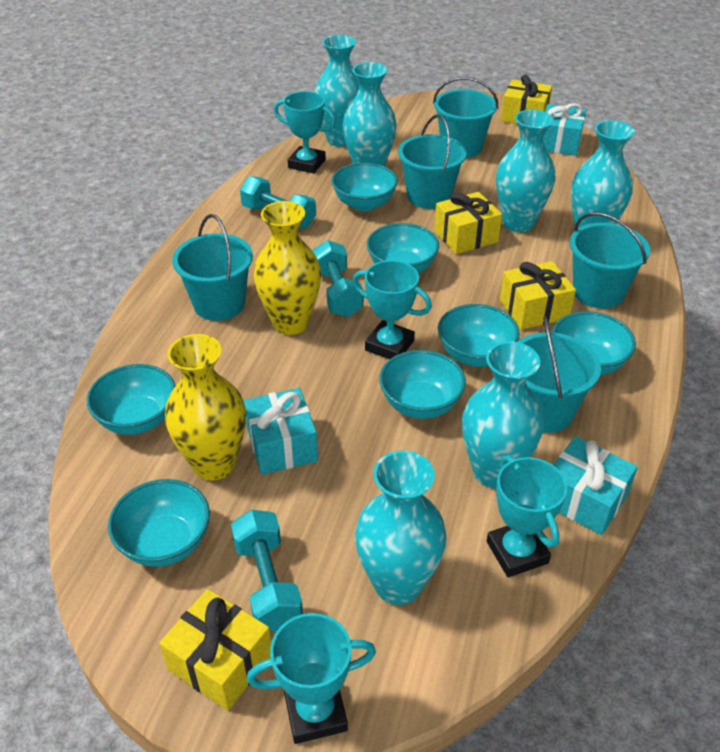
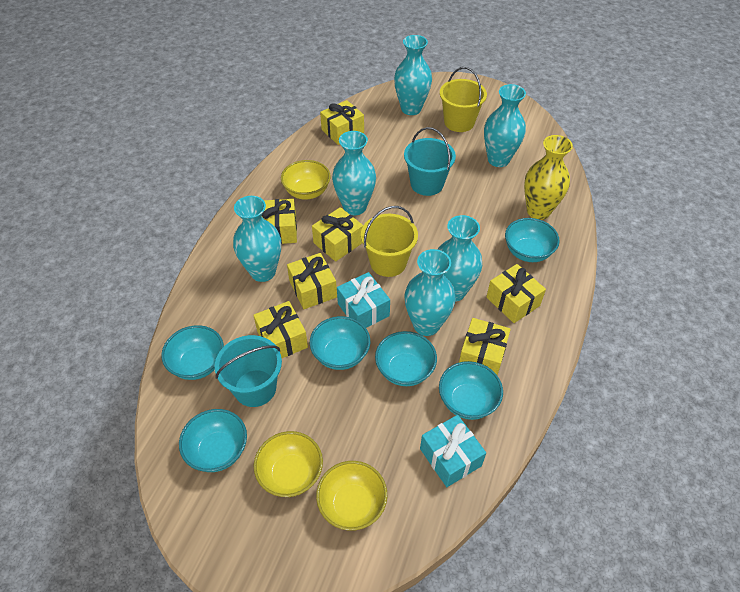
turquoise bowl: [87,364,176,435] [108,479,210,567] [332,163,398,211] [367,223,439,273] [379,350,466,419] [438,304,520,367] [552,311,636,375] = 7 -> [162,325,224,380] [179,409,247,472] [310,316,370,370] [375,331,437,386] [439,361,503,420] [505,218,560,262] = 6
turquoise bucket: [172,214,253,321] [398,114,467,209] [433,77,498,158] [517,316,601,433] [570,212,650,309] = 5 -> [215,335,282,407] [404,127,456,196] = 2
turquoise dumbbell: [231,510,303,631] [240,176,316,228] [312,240,364,317] = 3 -> none = 0
turquoise gift: [244,388,318,475] [543,103,586,156] [554,436,638,535] = 3 -> [337,272,390,328] [420,415,486,487] = 2
turquoise trophy: [247,613,376,744] [274,91,336,174] [352,260,432,359] [487,455,567,577] = 4 -> none = 0
yellow bowl: none = 0 -> [254,431,323,497] [281,160,331,200] [316,461,387,531] = 3
yellow bucket: none = 0 -> [361,206,418,277] [440,67,487,132] = 2
yellow gift: [159,589,271,711] [434,192,502,254] [500,261,576,330] [501,75,552,124] = 4 -> [253,301,308,358] [262,199,297,244] [287,253,337,309] [312,207,363,262] [320,100,364,145] [459,318,511,375] [486,264,546,323] = 7
yellow vase: [165,334,246,480] [253,201,321,335] = 2 -> [524,135,573,220] = 1

